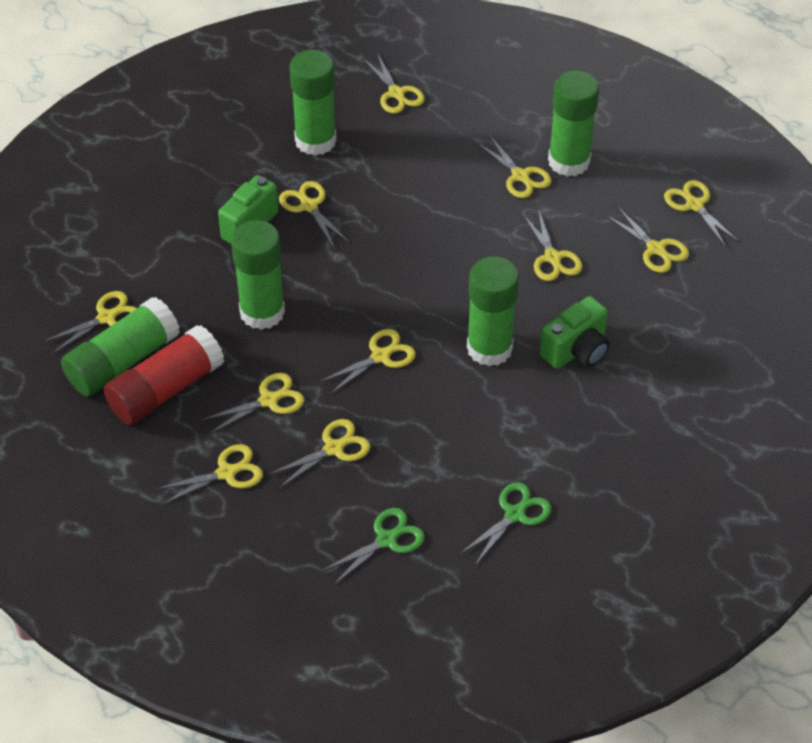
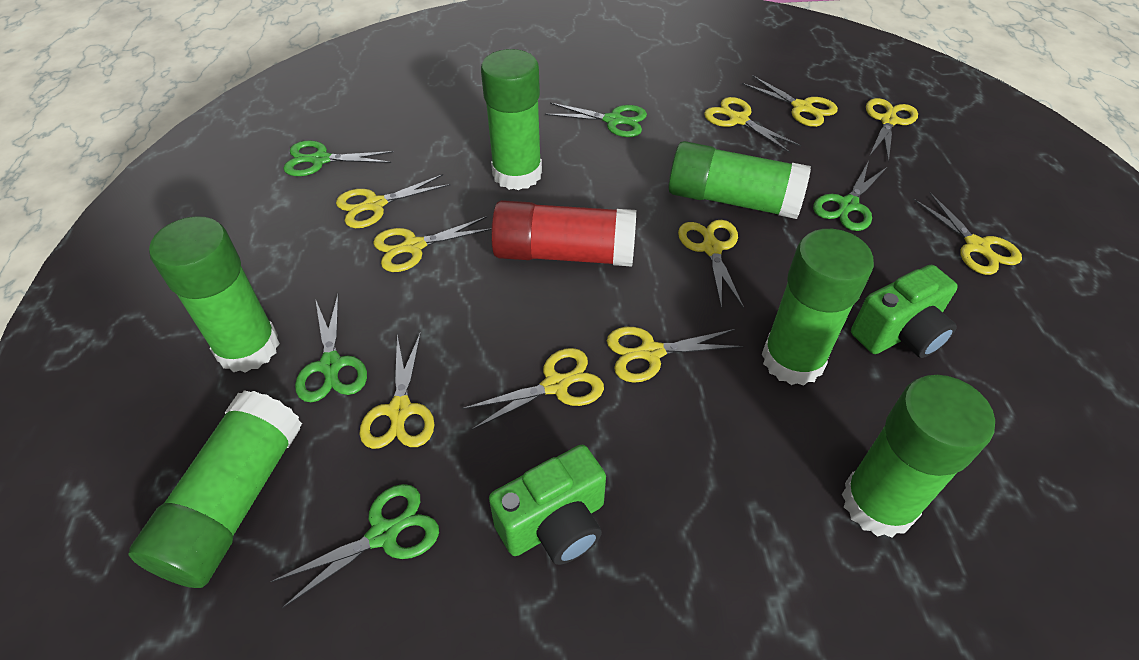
green glue stick: [61,297,180,397] [231,220,285,330] [290,50,337,156] [467,256,519,366] [548,71,599,177] = 5 -> [128,390,302,588] [149,216,280,373] [481,49,542,190] [668,141,811,219] [762,229,874,386] [842,375,995,538] = 6
green scissors: [321,508,425,585] [460,482,552,565] = 2 -> [271,484,439,609] [283,140,394,176] [295,295,367,402] [545,103,647,137] [813,161,887,231] = 5
yellow scissors: [43,291,137,354] [155,444,263,505] [201,373,304,434] [268,419,370,488] [279,181,349,247] [319,329,416,394] [363,53,425,114] [476,135,552,198] [522,209,582,281] [605,207,689,273] [664,180,740,247] = 11 -> [336,174,450,228] [359,332,434,449] [373,216,491,272] [462,348,604,430] [607,327,743,383] [678,220,744,309] [704,97,801,153] [742,75,838,127] [866,98,918,162] [913,192,1022,275] = 10

